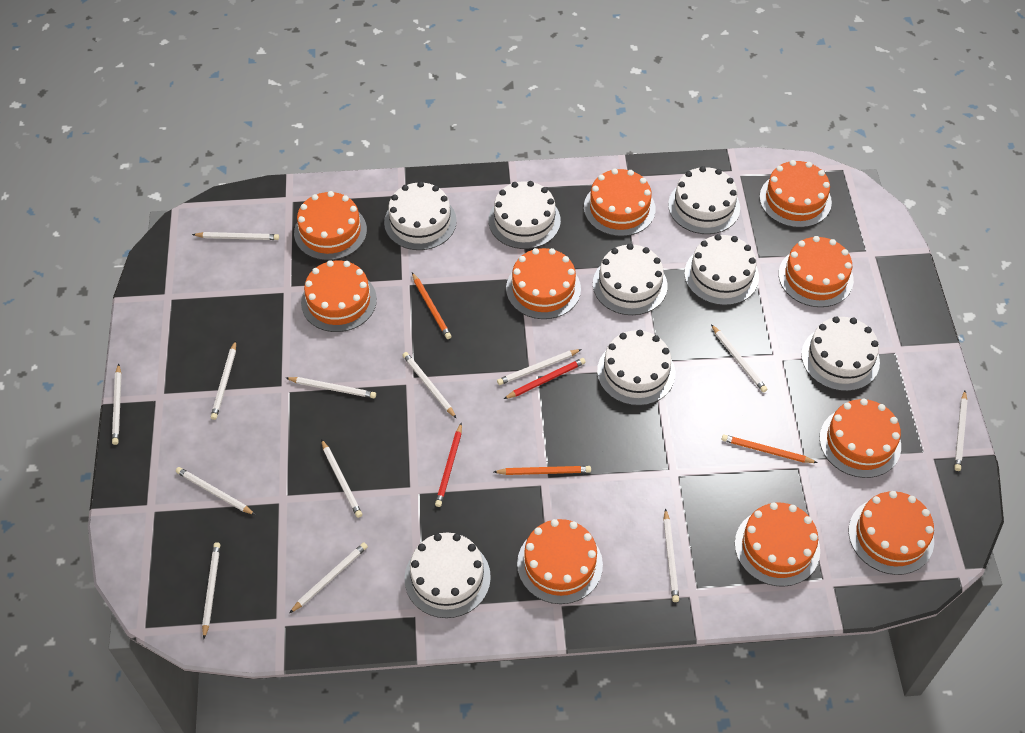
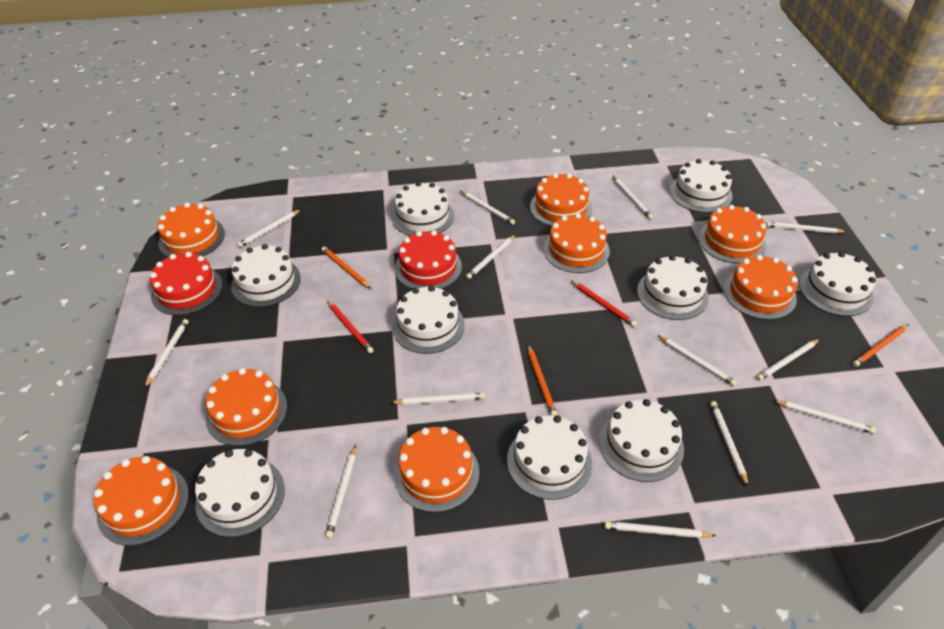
orange cake: [294,191,367,260] [301,260,377,332] [506,248,581,319] [517,519,603,604] [584,169,656,236] [735,502,820,587] [760,160,832,228] [779,236,854,307] [820,399,901,478] [849,491,934,575] = 10 -> [94,456,189,546] [157,203,225,257] [206,368,287,446] [394,427,479,512] [530,173,592,226] [543,213,610,273] [699,205,767,264] [724,255,798,320] = 8
red cake: none = 0 -> [150,252,222,315] [395,230,462,289] = 2
white cake: [384,181,457,250] [404,532,491,618] [489,181,561,249] [593,244,667,315] [597,330,675,406] [668,166,740,234] [684,234,759,305] [801,316,880,391] = 8 -> [195,449,285,537] [231,244,301,307] [391,182,454,236] [392,286,465,354] [507,415,592,500] [599,399,684,482] [637,255,709,320] [670,159,733,213] [799,252,876,316] = 9

